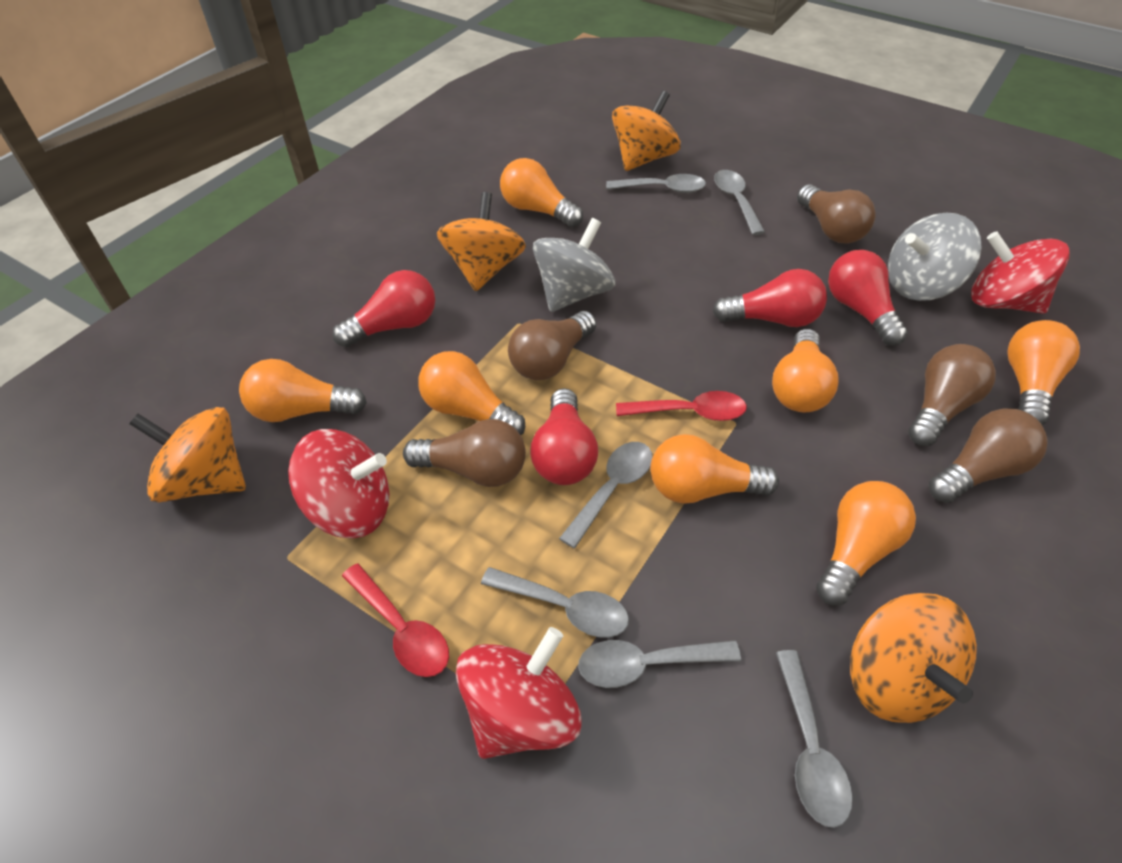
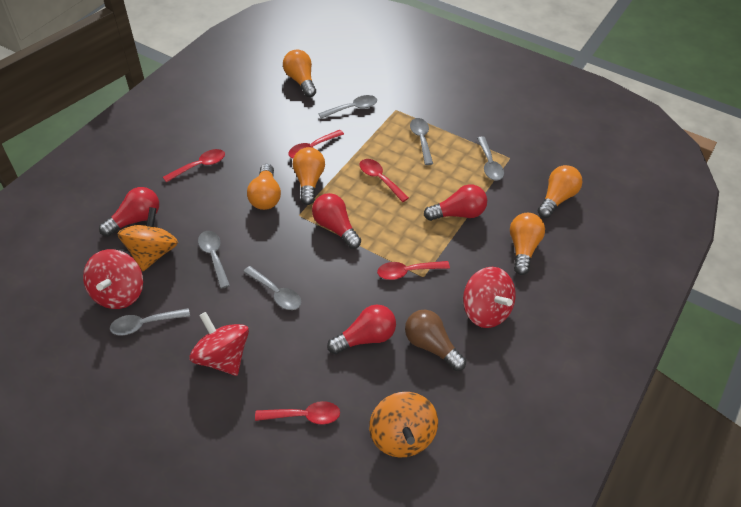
brown light bulb: [403,419,526,487] [508,311,596,380] [797,184,876,244] [908,344,996,446] [929,408,1048,503] = 5 -> [405,310,466,371] = 1
grey spinning top: [533,218,615,312] [888,213,981,301] = 2 -> none = 0
orange light bulb: [239,359,367,422] [418,351,525,435] [500,158,583,227] [650,434,779,504] [772,329,839,413] [816,481,916,605] [1007,320,1080,425] = 7 -> [247,164,281,210] [283,49,316,97] [293,147,325,205] [510,213,545,275] [538,165,582,218] = 5
orange spinning top: [129,407,246,502] [437,192,526,291] [612,91,681,171] [850,593,977,723] = 4 -> [117,207,178,271] [369,392,438,457] = 2
red spoon: [342,564,449,677] [616,391,747,421] = 2 -> [163,149,225,183] [255,401,340,425] [289,130,344,158] [360,159,409,202] [377,261,450,280] = 5

